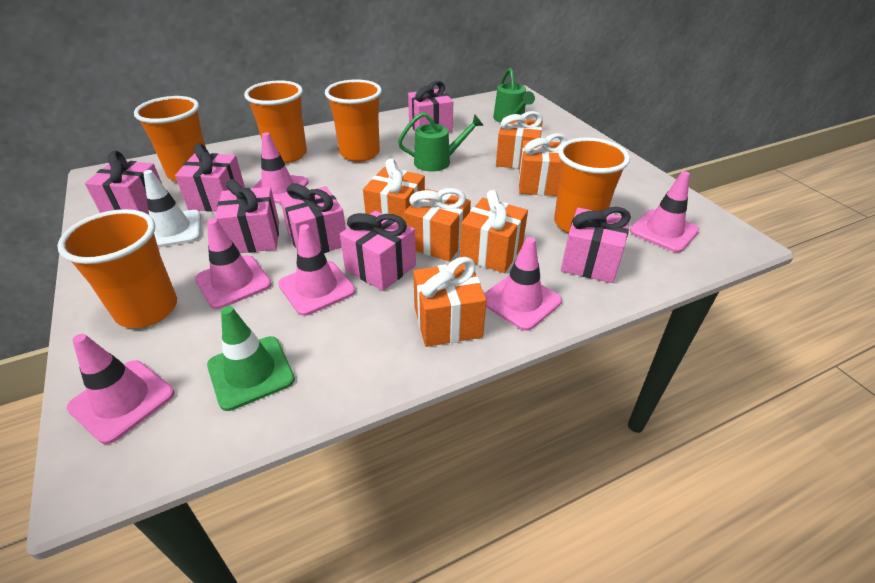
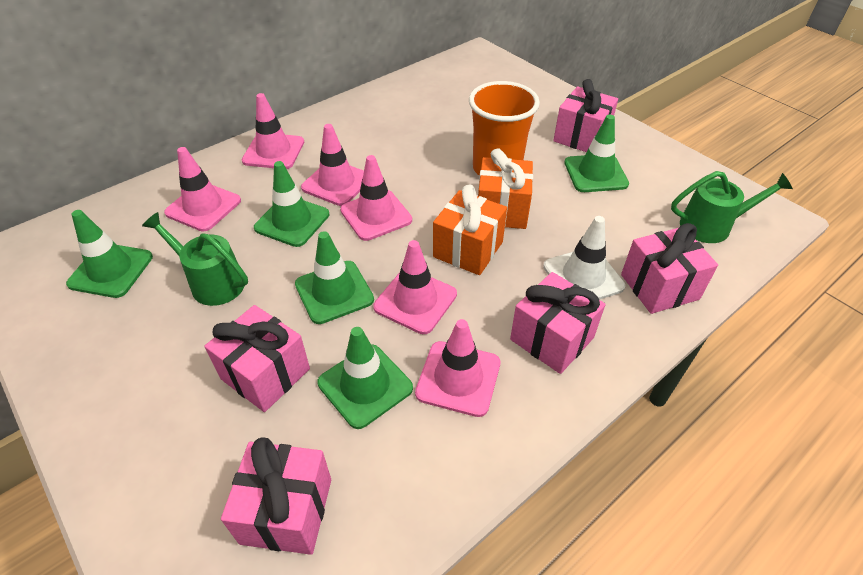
green traffic cone: [207,306,295,411] = 1 -> [66,210,153,298] [254,161,329,247] [295,231,374,324] [317,327,413,429] [564,115,629,192] = 5
orange cup: [57,209,177,328] [134,96,206,182] [244,80,307,163] [325,79,382,162] [554,137,630,233] = 5 -> [469,81,540,176] = 1
orange gift: [363,158,425,219] [404,188,471,261] [413,257,487,347] [460,190,528,273] [496,111,543,169] [518,133,567,196] = 6 -> [433,184,507,275] [478,149,533,229] = 2
pink gift: [85,151,162,215] [175,143,245,212] [215,179,279,253] [280,183,346,253] [340,211,416,291] [408,81,453,132] [561,207,631,283] = 7 -> [204,305,310,412] [221,437,331,555] [510,272,606,374] [553,79,618,152] [621,223,718,314] = 5

